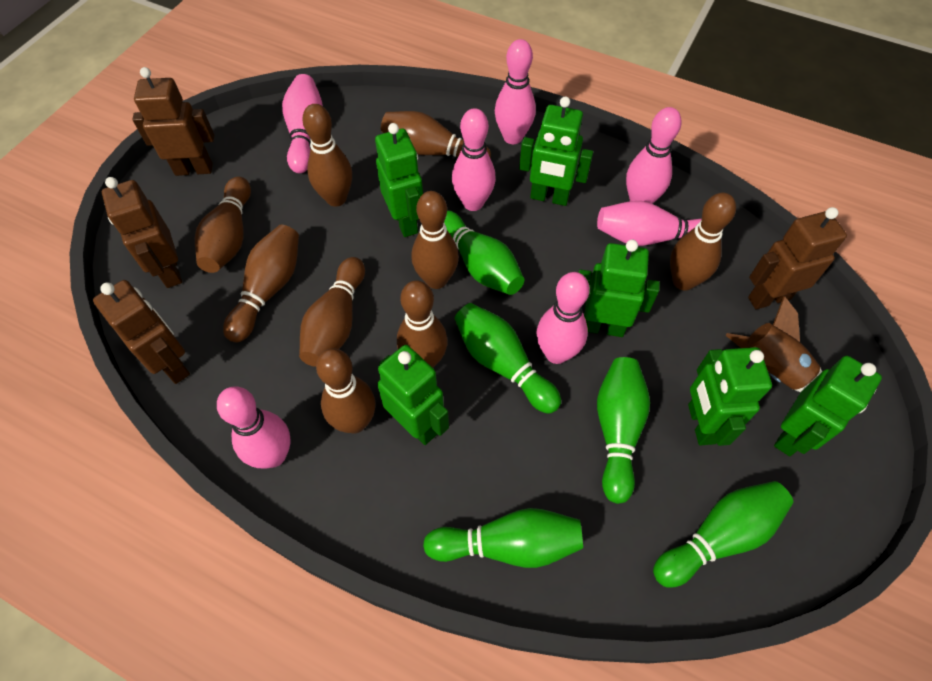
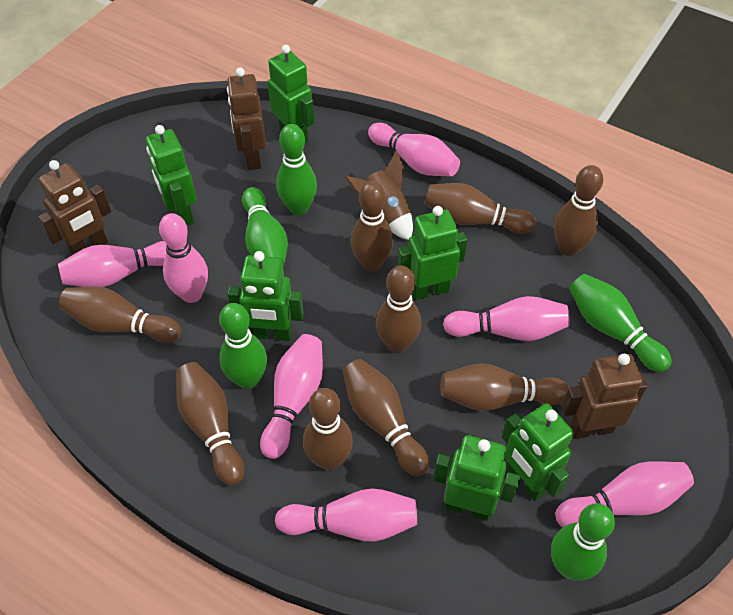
brown robot: [93,280,190,384] [102,177,182,288] [132,67,214,176] [748,207,847,309] = 4 -> [38,160,111,255] [227,67,266,170] [561,354,647,439] = 3

